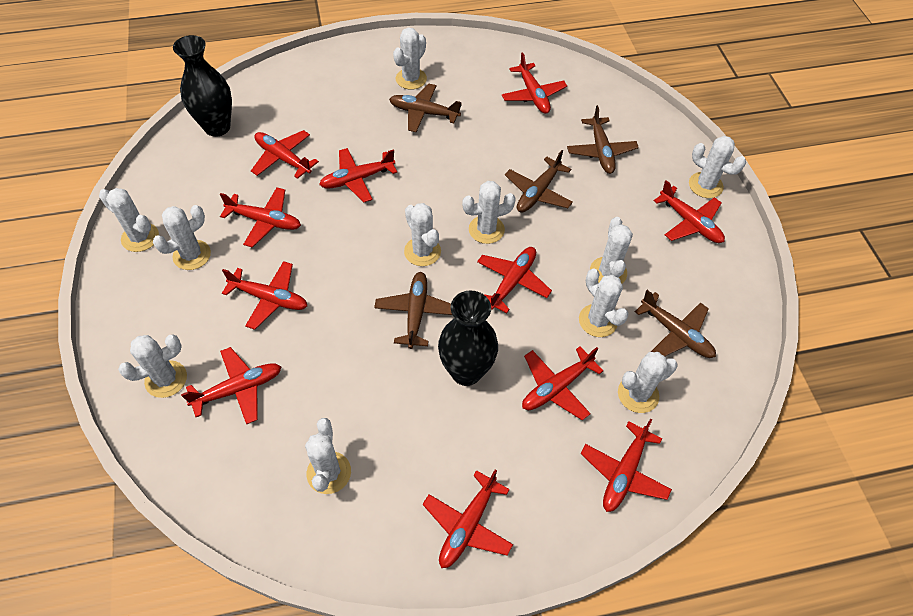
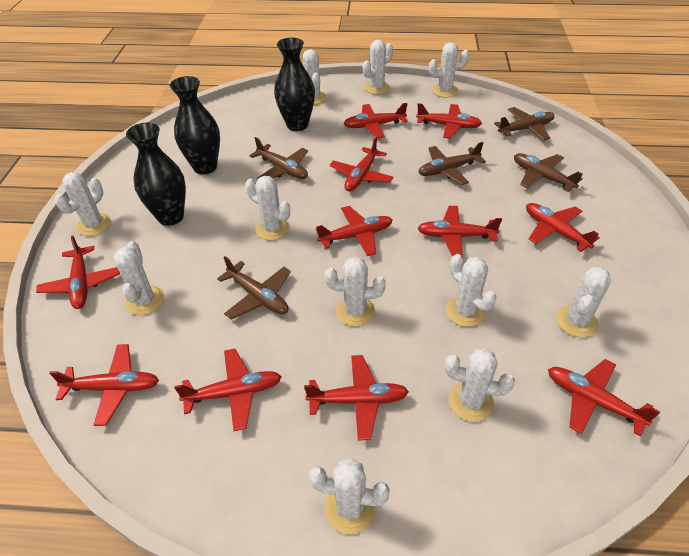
black vase: [173,35,232,137] [438,291,498,386] = 2 -> [126,123,186,226] [170,76,220,174] [274,38,315,131] = 3

